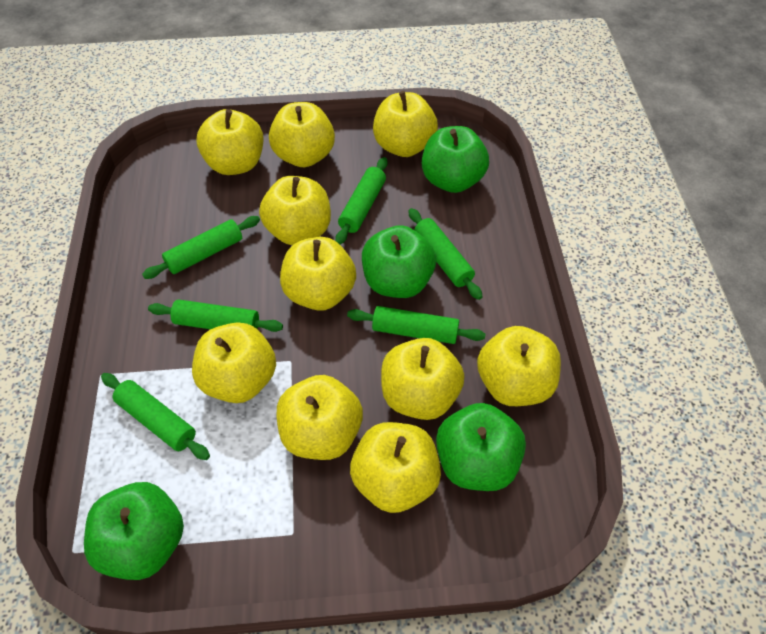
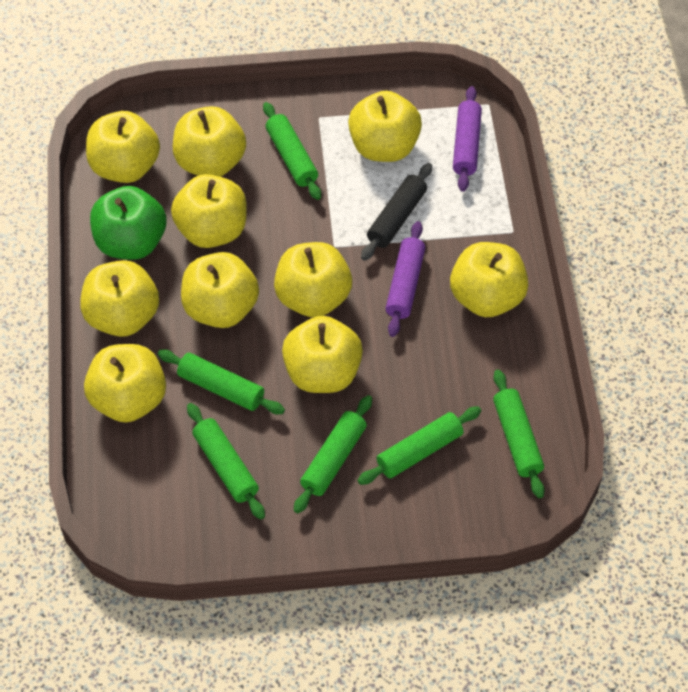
black rolling pin: none = 0 -> [361,163,432,261] = 1
green apple: [84,482,184,580] [362,225,436,298] [422,126,489,193] [436,403,526,491] = 4 -> [90,186,167,260] = 1
purple rolling pin: none = 0 -> [385,221,425,337] [453,86,482,192] = 2

